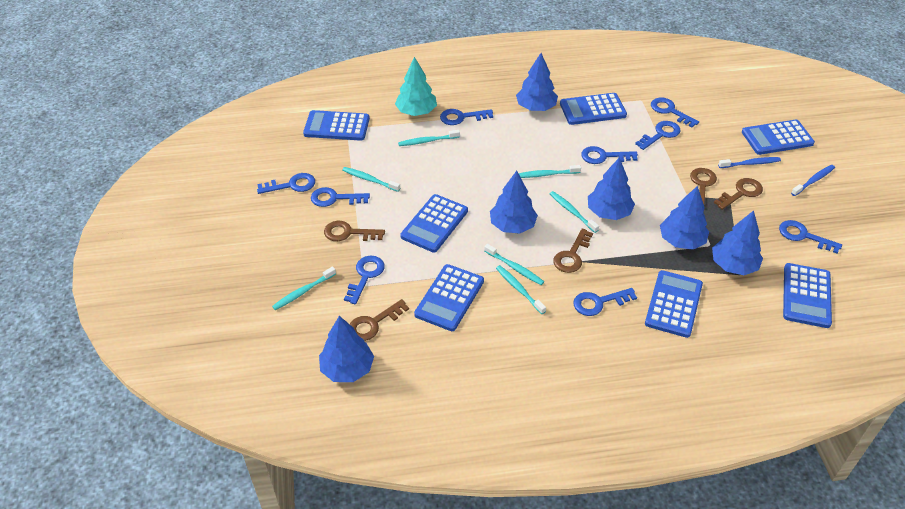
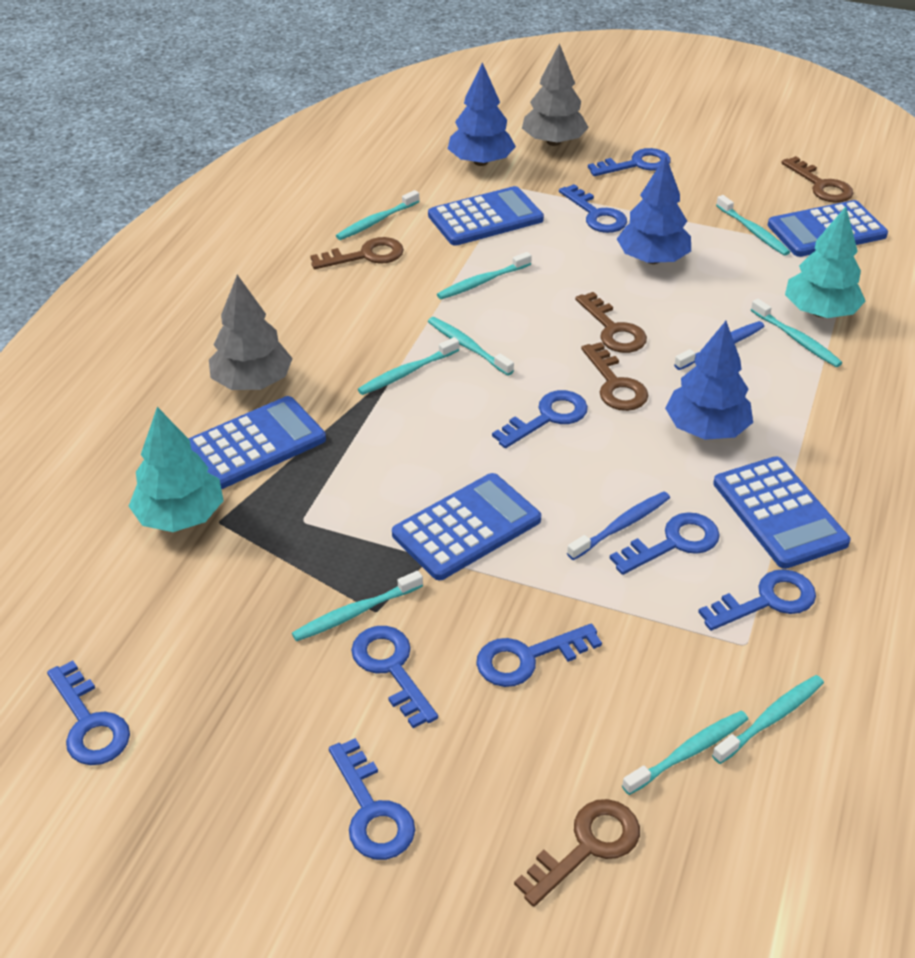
blue calculator: [303,110,370,141] [400,194,468,253] [414,264,484,331] [560,93,627,125] [645,270,703,338] [742,119,815,155] [783,263,832,328] = 7 -> [188,396,326,489] [392,473,541,580] [428,186,544,246] [713,456,850,569] [768,200,888,257] = 5
blue tree: [319,316,374,382] [490,171,538,234] [516,53,558,111] [588,157,635,220] [660,186,709,250] [712,210,763,275] = 6 -> [448,62,516,166] [617,156,691,264] [665,321,753,440] = 3
grey tree: none = 0 -> [209,275,293,390] [522,43,589,146] = 2
turquoise toothbrush: [272,266,336,310] [342,167,400,192] [398,130,460,146] [484,244,544,285] [496,265,546,314] [519,165,581,178] [550,191,599,233] = 7 -> [292,571,423,642] [336,190,420,240] [358,337,459,395] [428,317,514,376] [437,252,532,299] [622,711,748,795] [712,675,824,764] [716,195,790,256] [751,299,842,367] = 9
turquoise tree: [395,57,437,116] = 1 -> [129,407,223,532] [785,207,865,318] = 2

